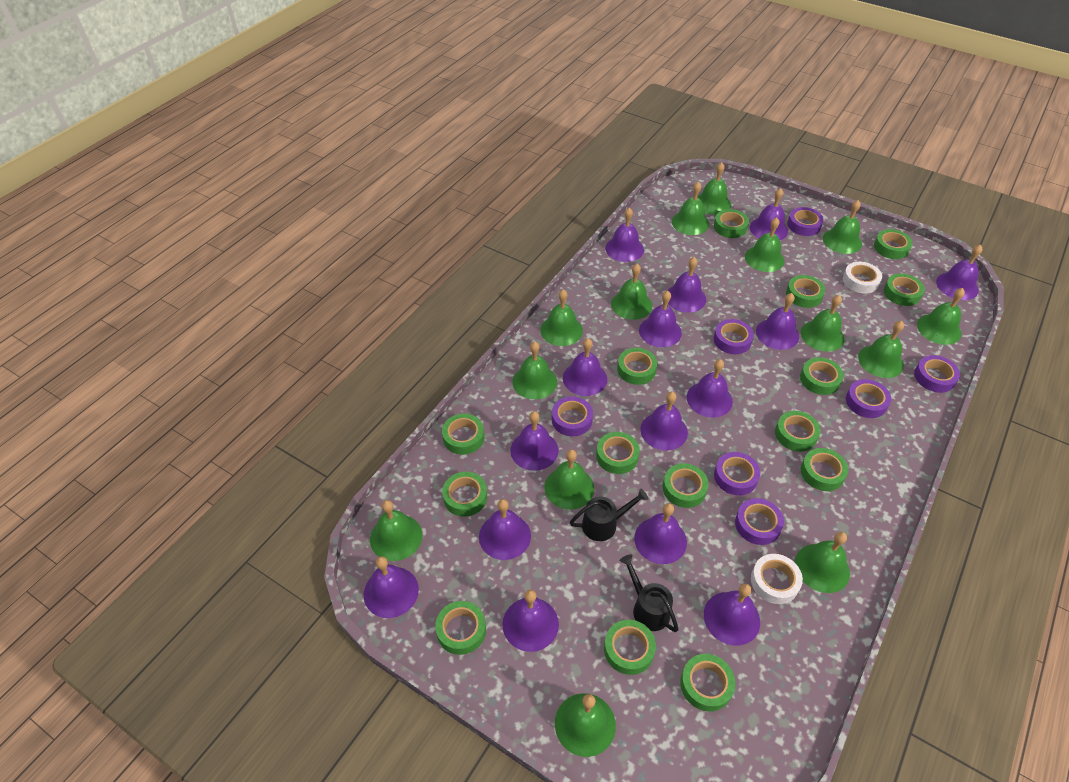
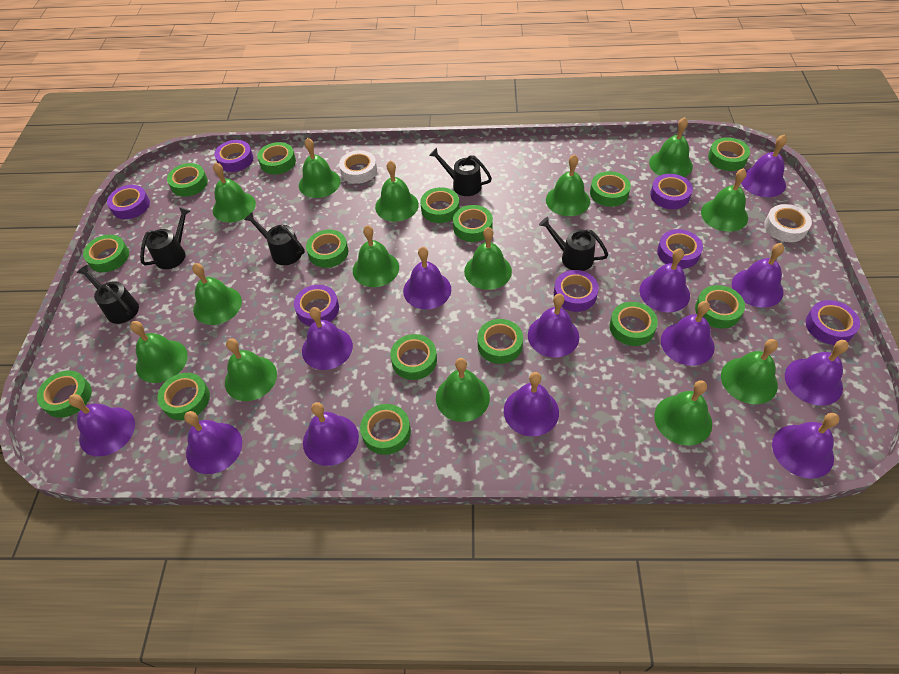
black watering can: [570,489,648,541] [620,554,679,632] = 2 -> [77,265,139,324] [140,207,190,269] [244,212,305,265] [429,148,492,196] [539,217,608,271] = 5
purple bell: [364,556,419,618] [479,499,531,560] [502,590,559,652] [510,411,558,471] [563,338,607,396] [605,207,644,262] [634,503,687,564] [639,291,682,347] [640,392,688,450] [667,257,706,313] [687,359,733,418] [704,583,760,646] [750,188,788,240] [756,293,799,350] [936,245,983,300] = 15 -> [68,394,135,457] [184,411,242,474] [302,307,353,370] [303,402,359,466] [403,247,451,309] [504,372,559,437] [528,294,579,358] [640,248,690,312] [661,301,715,366] [732,243,784,308] [741,135,787,197] [772,413,839,479] [785,340,849,405] = 13

